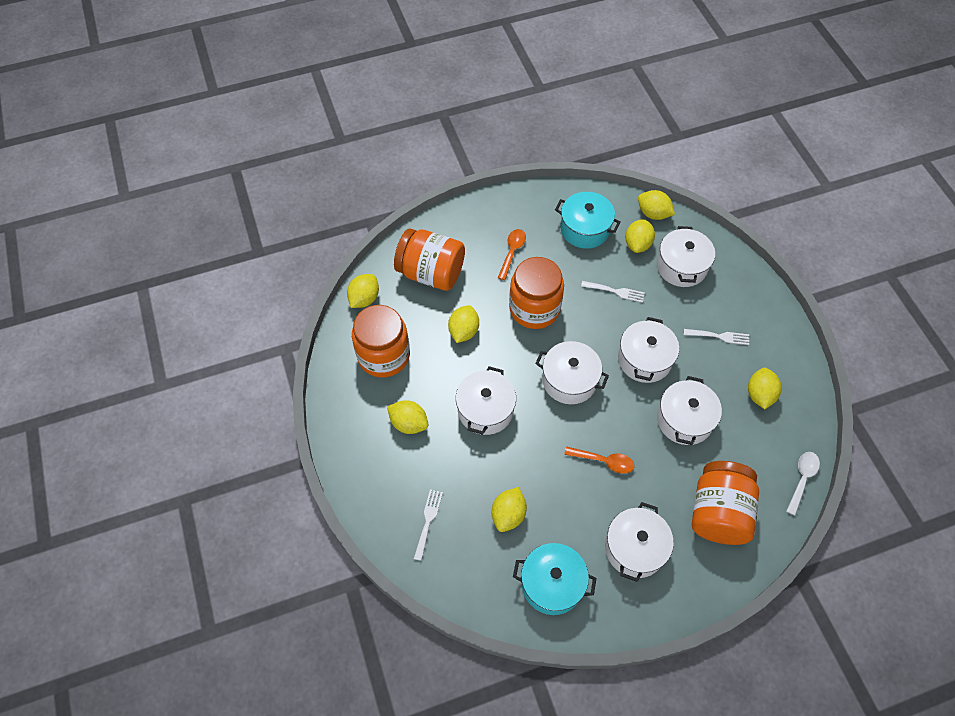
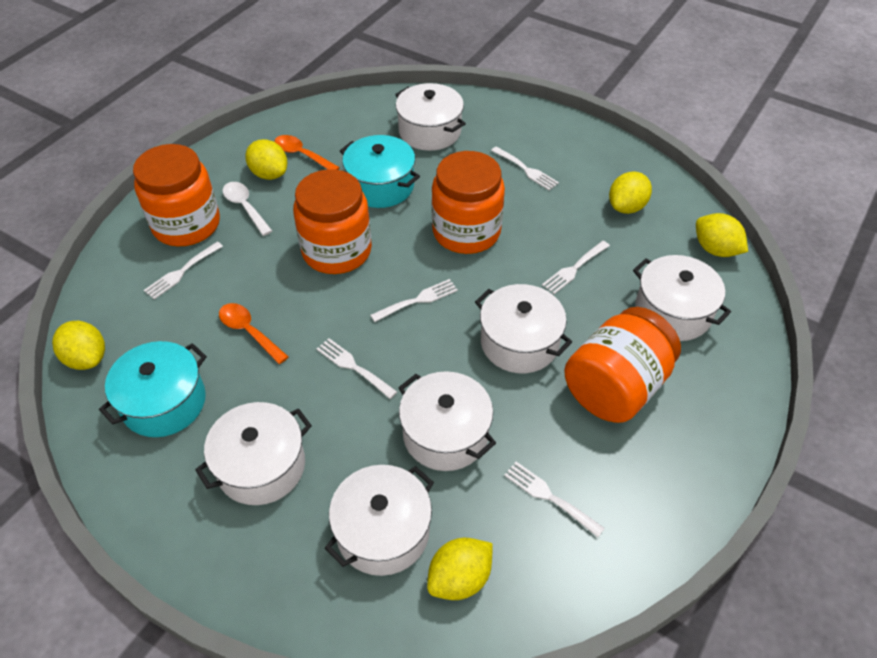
white fork: [414,489,443,561] [581,281,645,303] [684,329,749,345] = 3 -> [144,242,223,299] [317,338,397,399] [370,279,458,322] [491,146,559,191] [504,462,605,537] [542,241,610,294] = 6
yellow lemon: [347,274,379,308] [387,400,428,434] [448,305,479,343] [492,487,527,532] [625,219,655,253] [638,190,675,220] [748,368,782,409] = 7 -> [52,321,105,370] [245,139,287,180] [427,538,493,600] [609,171,652,214] [696,213,748,257] = 5

